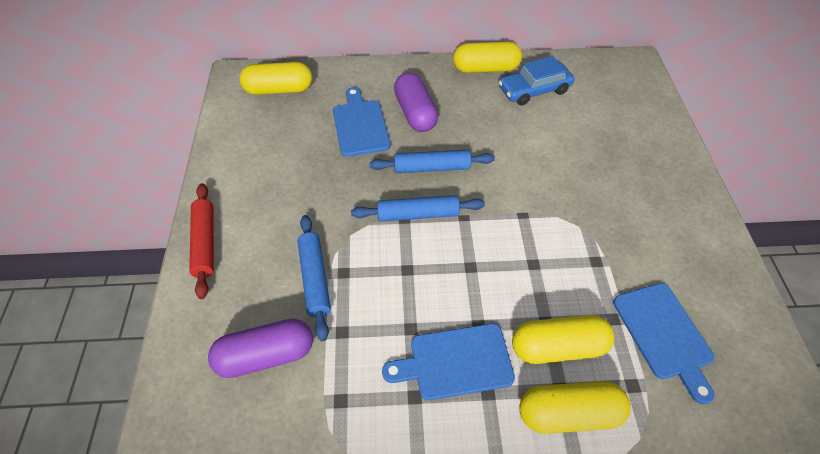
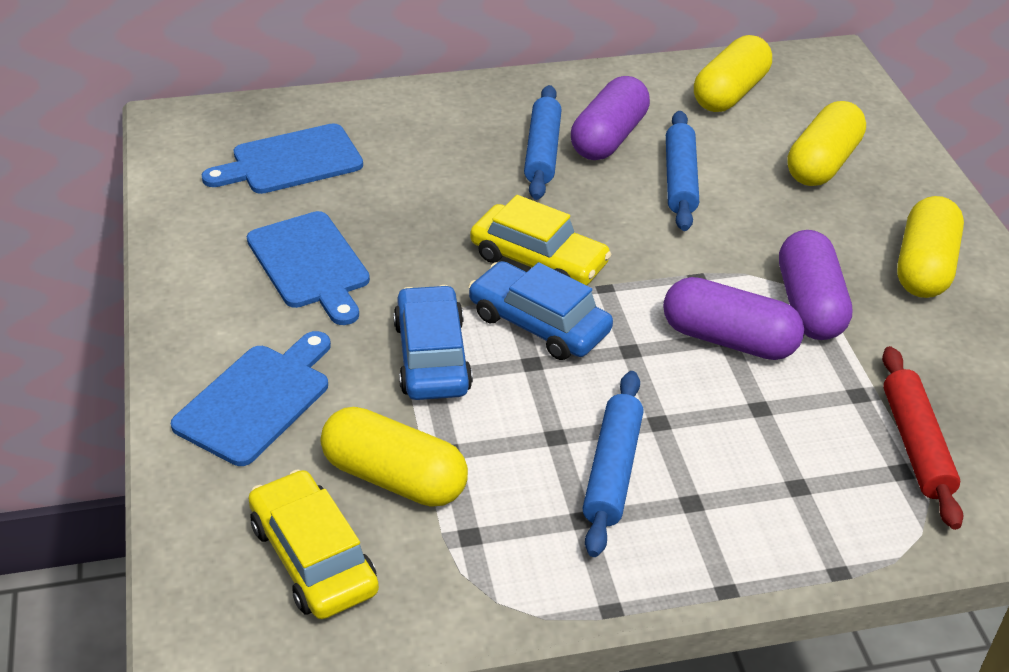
blue car: [499,56,574,105] = 1 -> [393,285,473,400] [468,261,613,360] = 2
purple capsule: [208,319,313,378] [394,72,438,132] = 2 -> [571,76,650,160] [663,277,804,360] [779,230,852,340] = 3
yellow car: none = 0 -> [248,469,379,619] [470,195,612,285] = 2

